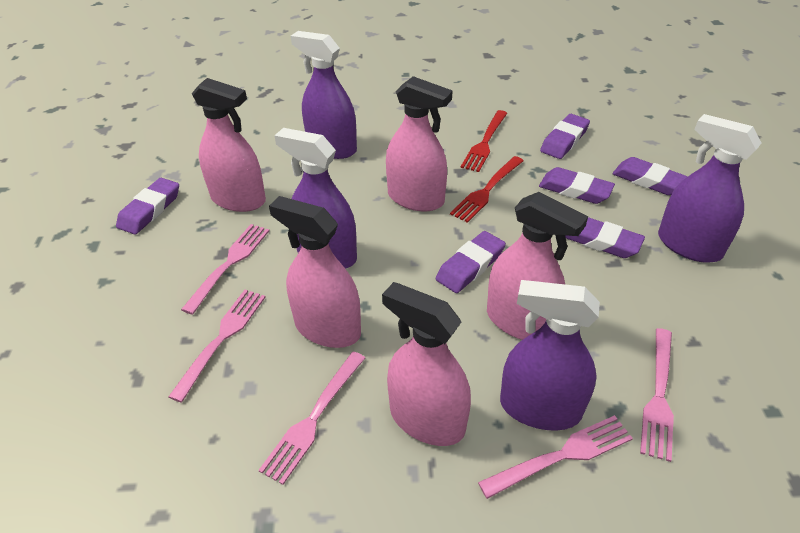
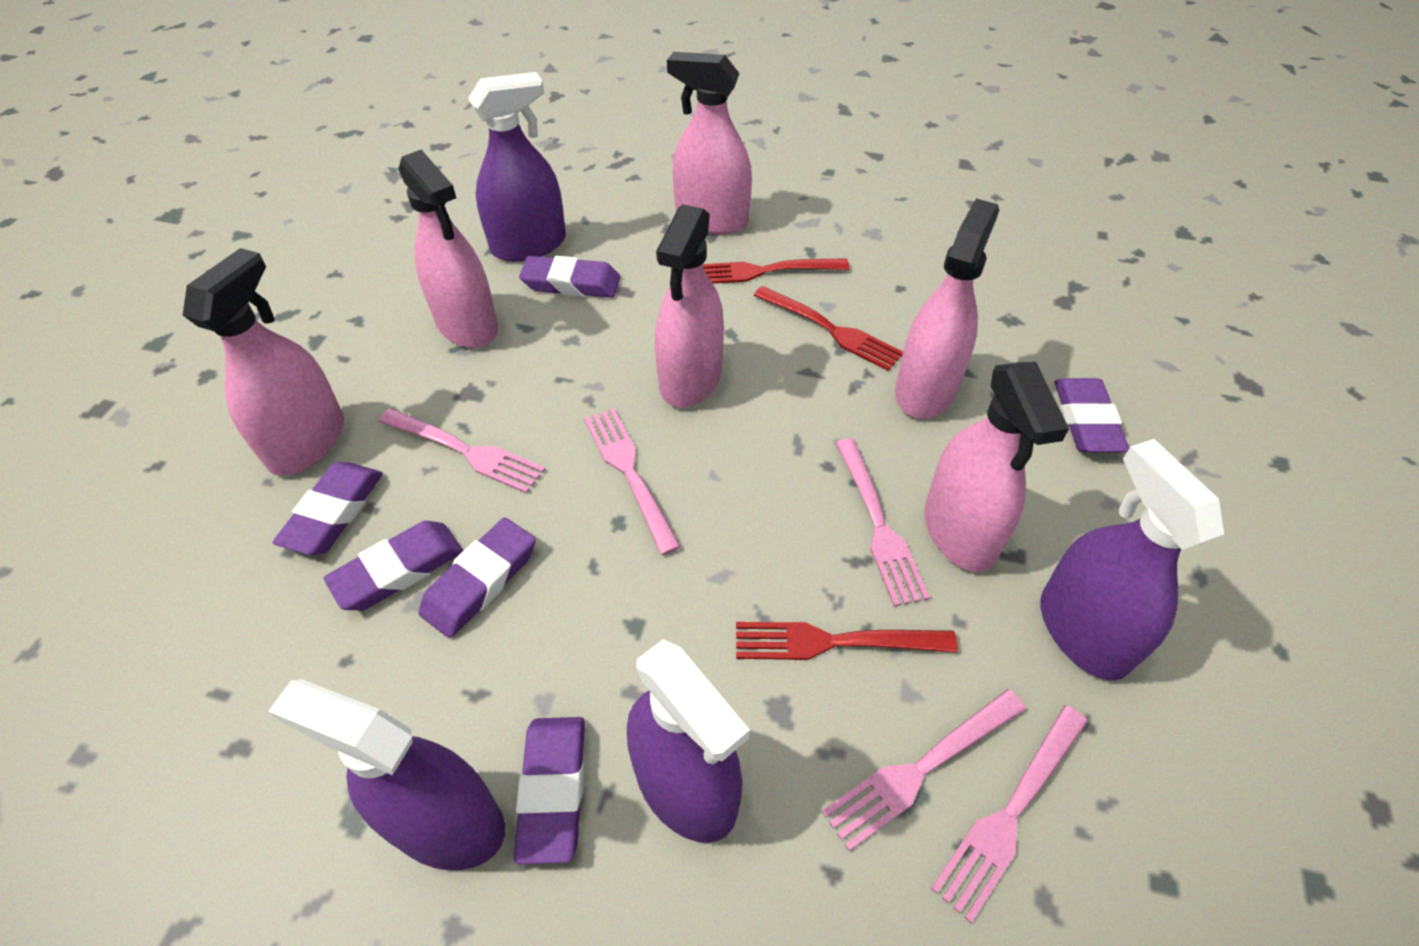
pink spray bottle: [192,78,266,212] [269,196,361,348] [382,282,471,446] [386,76,453,212] [487,192,588,340] = 5 -> [183,248,344,476] [398,150,498,348] [655,204,724,408] [667,52,752,234] [895,198,999,418] [924,362,1069,572] = 6
red fork: [450,156,524,223] [461,110,507,172] = 2 -> [702,258,850,284] [736,622,958,660] [753,286,903,371] = 3

